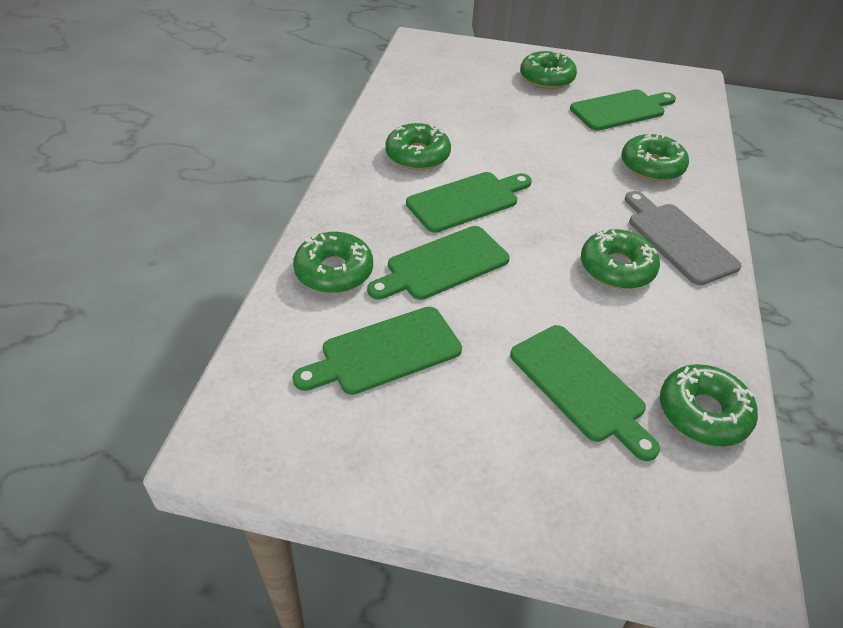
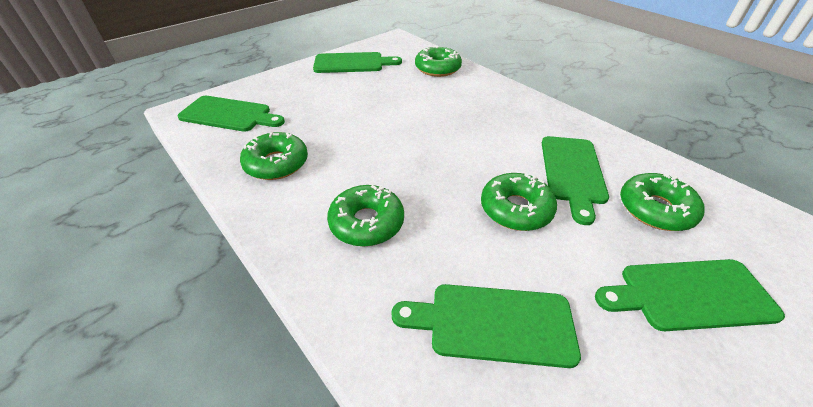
green donut: [293,232,373,293] [385,123,451,170] [520,50,577,89] [581,229,660,289] [621,132,689,181] [660,364,758,446] = 6 -> [240,132,308,180] [327,185,404,246] [415,46,462,77] [481,173,557,231] [620,173,705,231] = 5
grey cutting board: [625,191,742,285] = 1 -> none = 0

